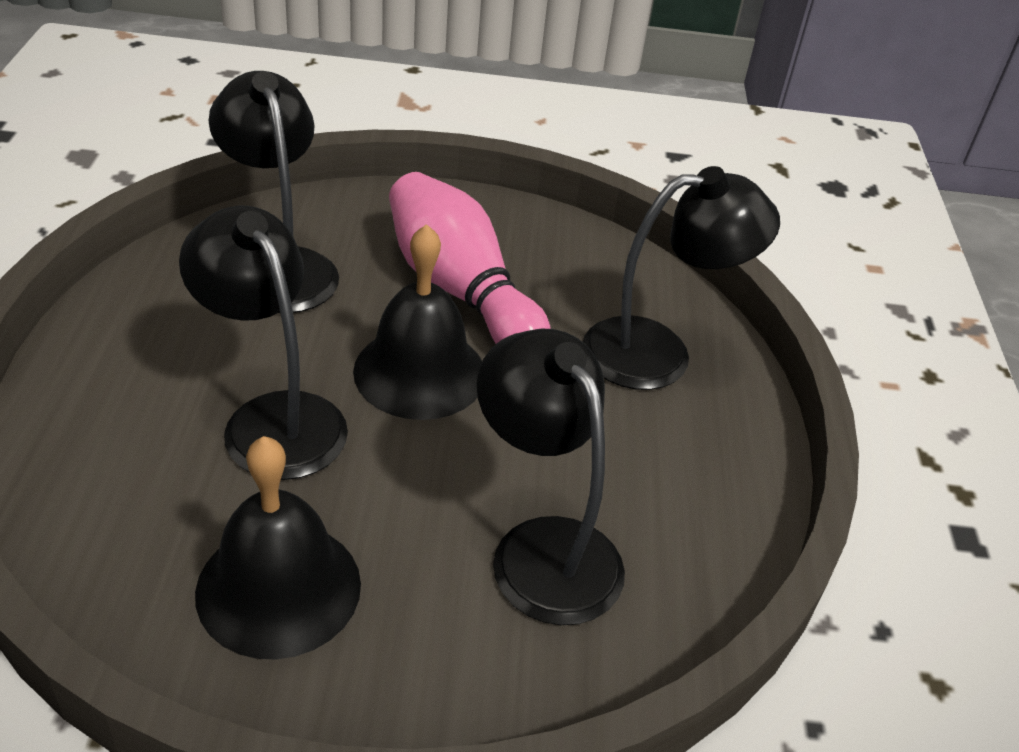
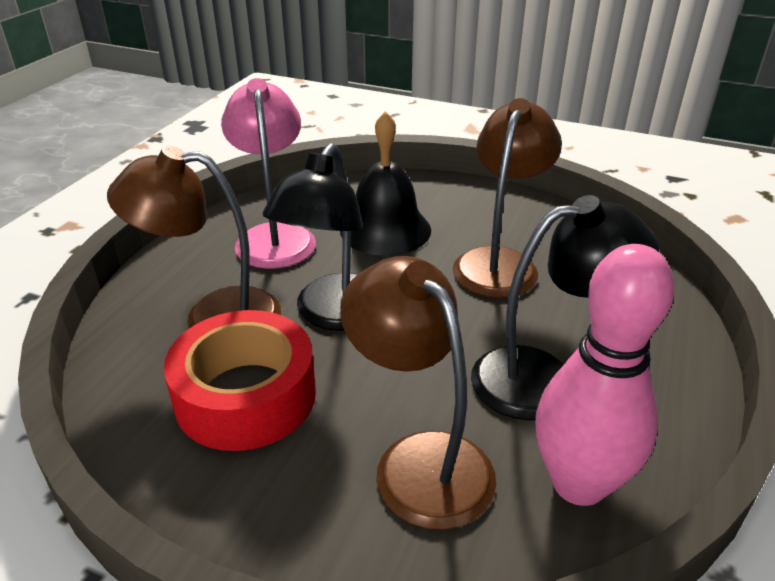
black bell: [195,436,361,660] [353,224,482,420] = 2 -> [340,111,431,256] = 1
black lamp: [179,206,348,480] [209,71,339,313] [477,329,625,625] [583,166,780,390] = 4 -> [263,143,363,331] [471,195,659,420] = 2
brown lamp: none = 0 -> [107,146,281,328] [340,256,496,530] [453,98,562,298] = 3
pink lamp: none = 0 -> [221,78,316,269] = 1
red tape: none = 0 -> [164,310,316,451] = 1

